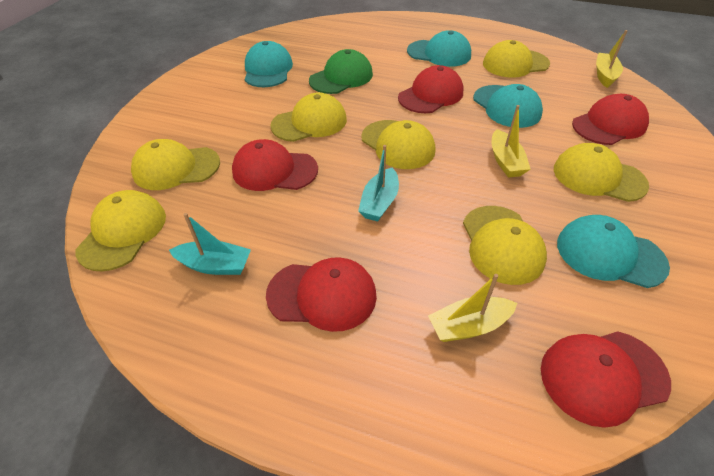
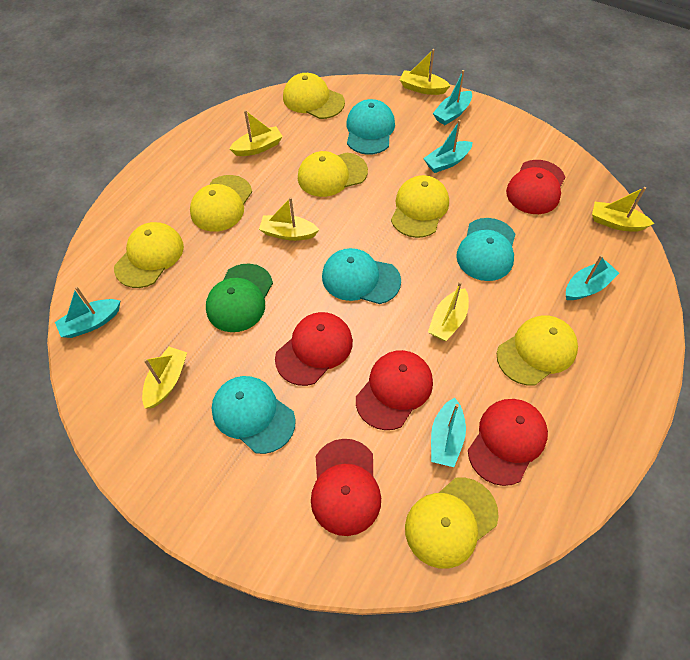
turquoise boat: [169,213,251,275] [358,145,399,222] = 2 -> [55,286,120,338] [423,120,473,173] [431,398,466,467] [433,70,472,125] [566,255,619,300] = 5
yellow boat: [428,274,517,342] [491,105,530,178] [596,30,628,88] = 3 -> [142,347,187,409] [229,110,283,156] [259,197,319,241] [400,49,451,95] [428,281,469,341] [592,187,655,232] = 6

